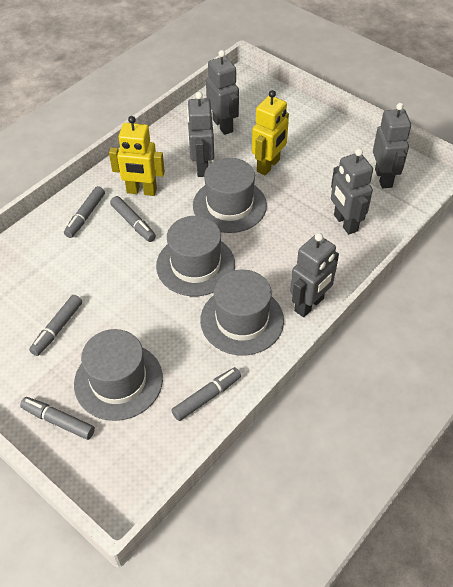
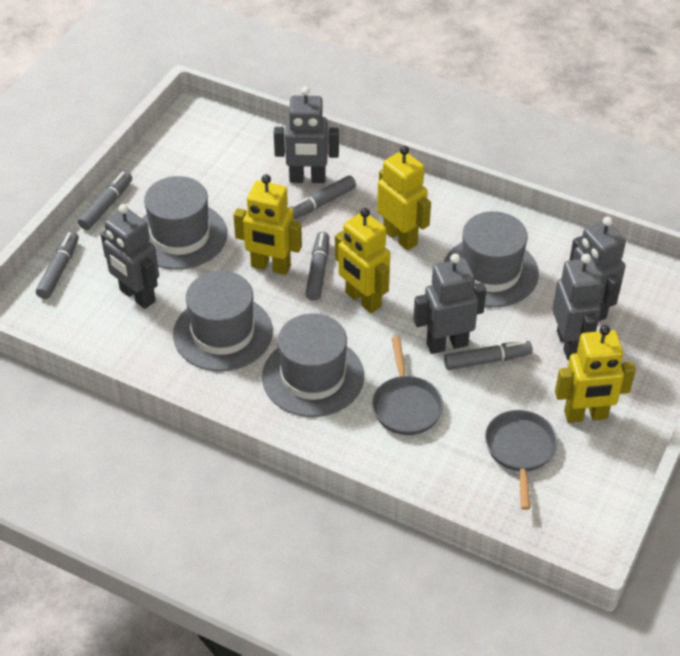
grey pan: none = 0 -> [372,336,443,435] [485,410,558,510] = 2
yellow robot: [109,116,165,196] [252,90,289,176] = 2 -> [233,174,302,275] [335,208,390,313] [377,146,431,250] [555,325,636,423] = 4

